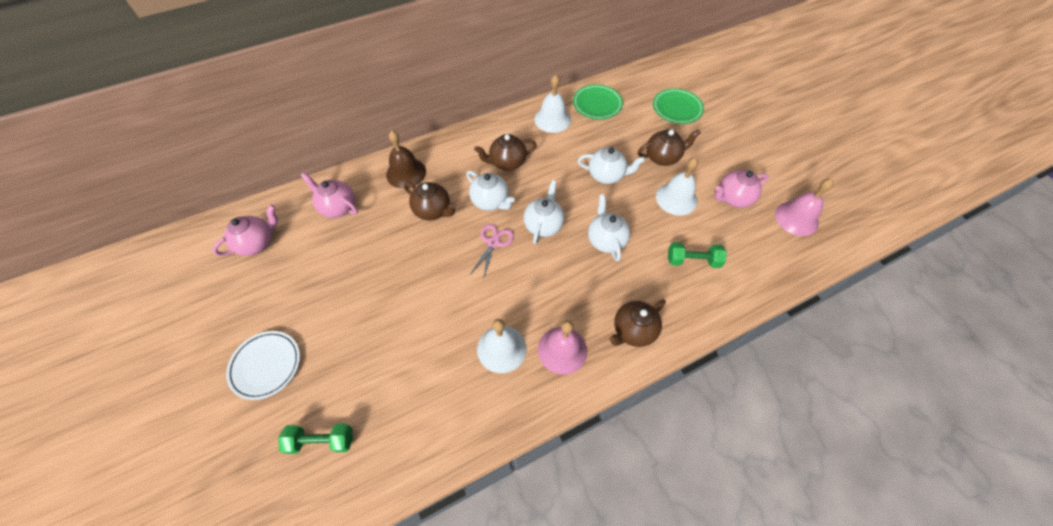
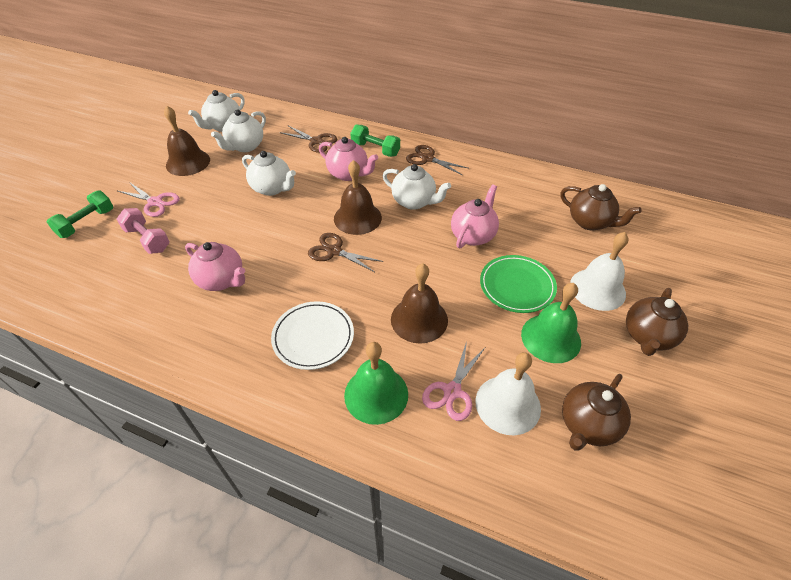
brown bell: [386,131,426,189] = 1 -> [164,106,210,176] [334,160,382,235] [391,263,448,344] = 3
brown scissors: none = 0 -> [280,126,337,153] [308,233,383,272] [406,145,468,175] = 3
brown teapot: [404,182,457,220] [474,134,537,171] [609,299,666,347] [638,129,701,166] = 4 -> [560,184,642,231] [562,374,631,451] [626,288,688,356] = 3
green bell: none = 0 -> [344,342,408,425] [521,283,581,363] = 2
green plate: [573,84,623,120] [653,88,704,124] = 2 -> [480,255,557,313] = 1
pink bell: [538,320,587,375] [775,179,833,236] = 2 -> none = 0
pink dumbbell: none = 0 -> [117,208,169,254] = 1
pink scissors: [471,224,514,280] = 1 -> [118,182,180,217] [422,341,485,421] = 2
white bell: [477,319,526,373] [534,75,571,133] [656,158,698,216] = 3 -> [475,352,541,435] [570,232,629,311] = 2

